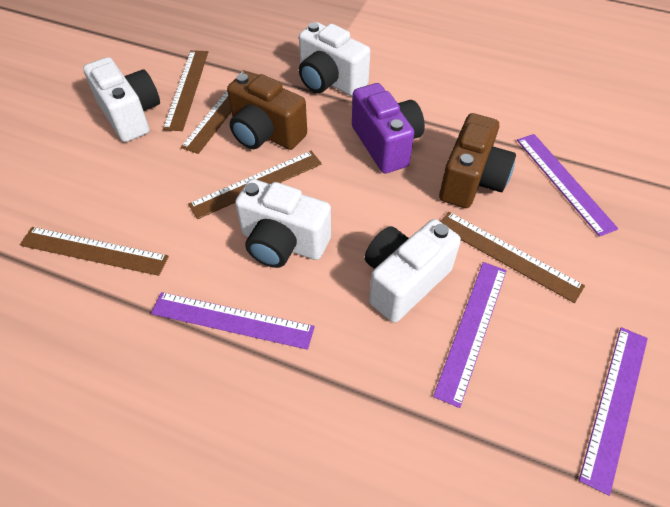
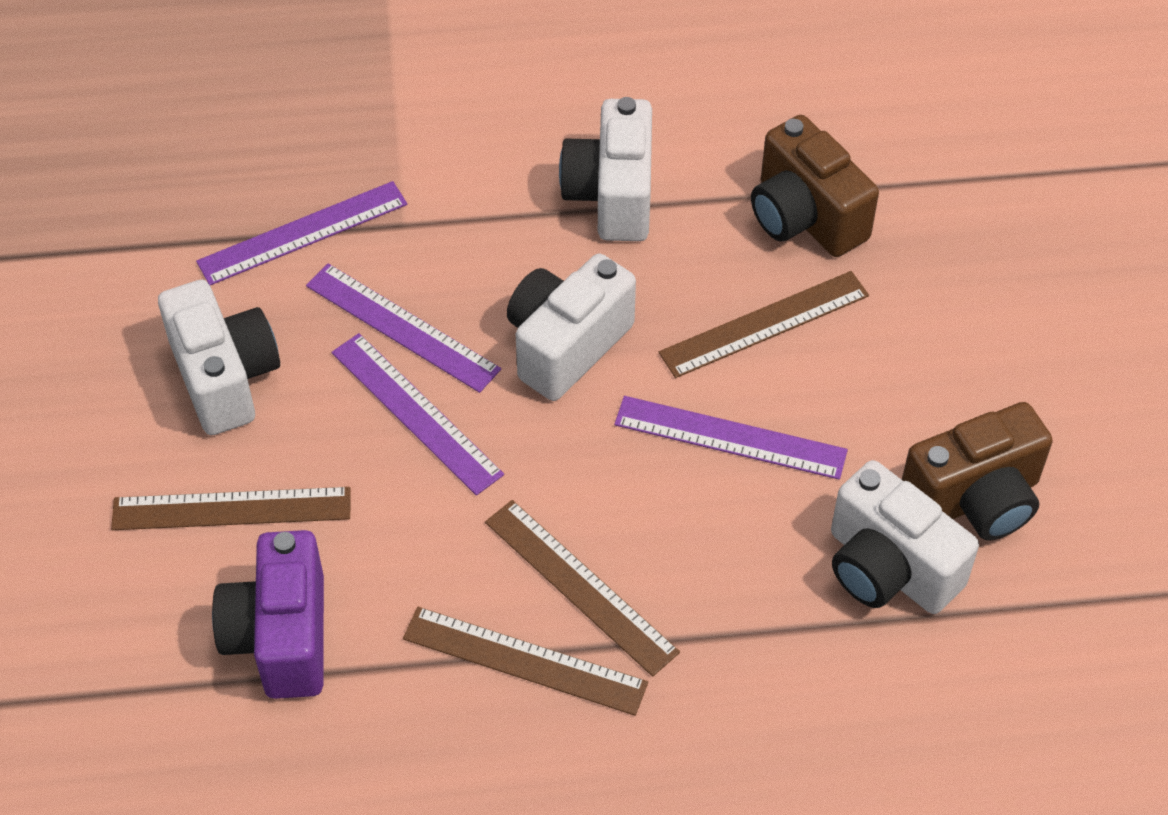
brown ruler: [20,227,169,276] [163,50,208,131] [181,70,259,154] [188,151,322,219] [440,212,585,303] = 5 -> [111,487,351,530] [403,607,648,716] [485,500,680,677] [659,271,869,378] = 4

